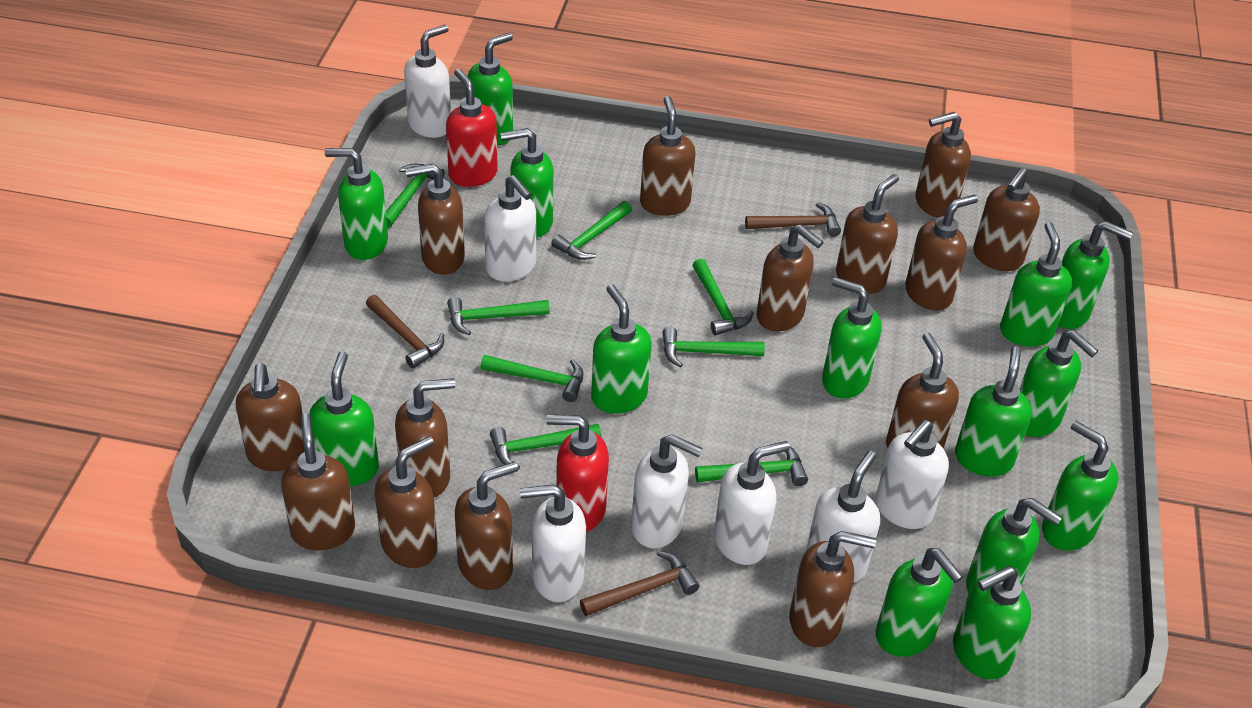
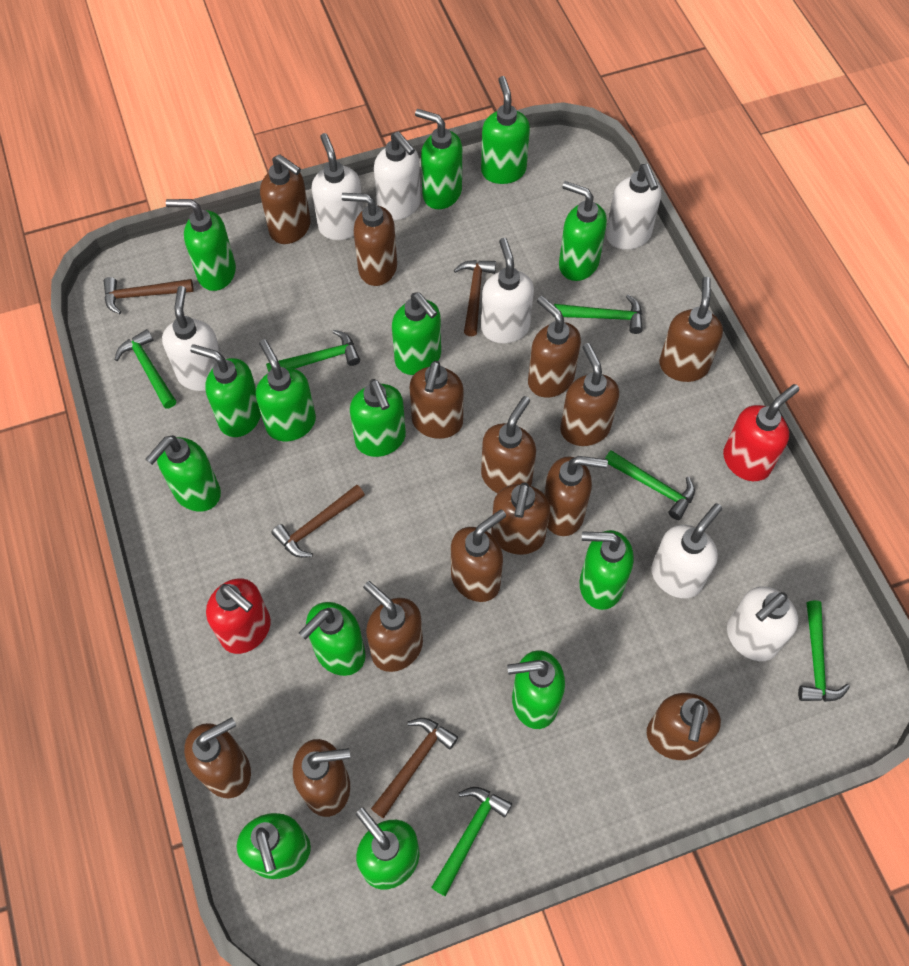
brown hammer: [366,295,444,369] [580,551,699,616] [745,202,841,237] = 3 -> [104,277,194,314] [271,485,365,558] [371,718,458,818] [454,260,496,336] = 4
green hammer: [386,164,444,227] [447,297,550,335] [480,355,584,402] [490,424,601,470] [551,201,632,260] [662,327,765,368] [693,259,754,336] [695,442,808,486] = 8 -> [115,329,176,409] [266,330,360,372] [431,787,512,896] [553,295,643,334] [605,450,695,520] [798,600,850,702] = 6

